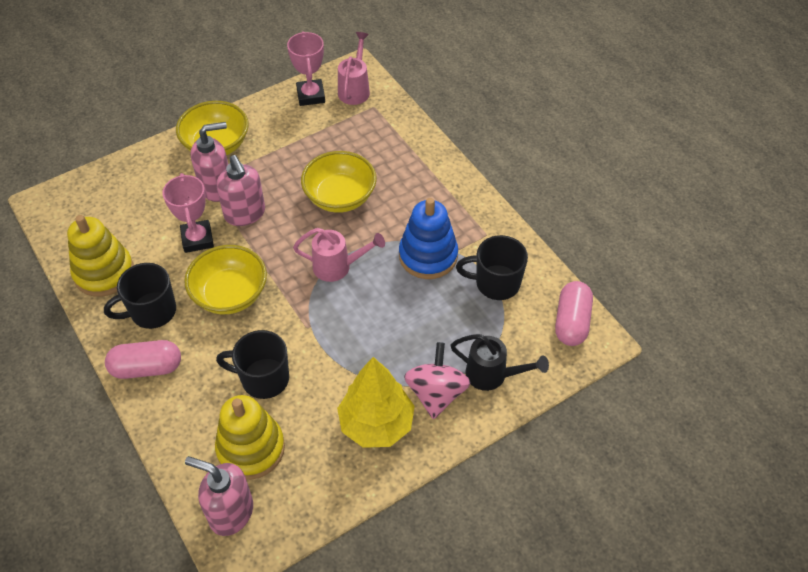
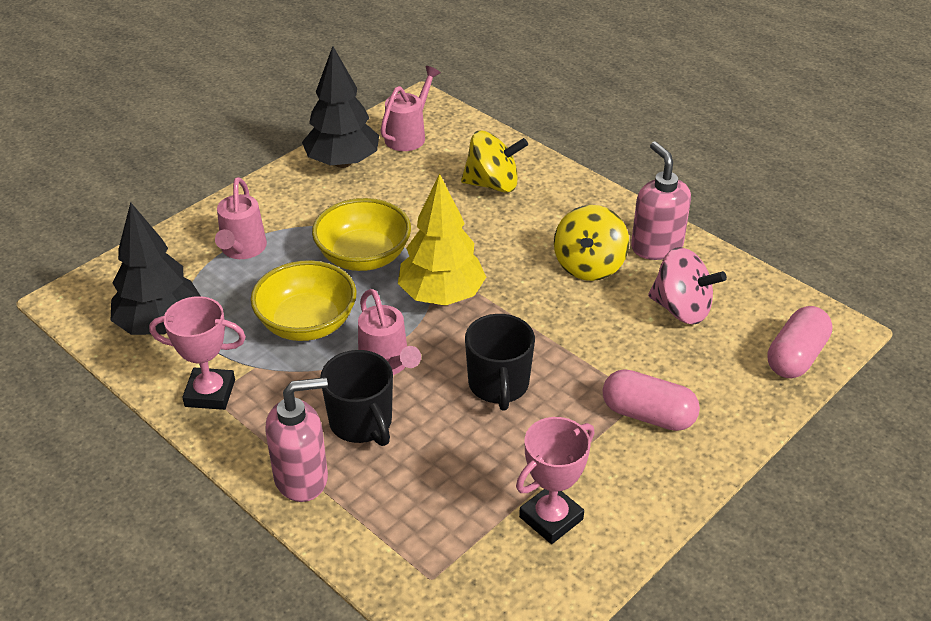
black mug: [104,263,176,329] [216,330,289,399] [456,235,528,300] = 3 -> [320,350,393,446] [465,314,535,411] = 2
black tree: none = 0 -> [111,202,201,335] [302,46,379,168] = 2
black watering can: [451,334,549,391] = 1 -> none = 0
blue stacking toy: [399,198,458,279] = 1 -> none = 0
pink soap dispenser: [185,456,253,536] [191,122,228,202] [216,155,265,226] = 3 -> [265,377,328,502] [631,142,691,260] = 2
pink watering can: [293,228,385,282] [338,32,370,105] = 2 -> [215,177,267,259] [358,289,421,375] [380,66,441,151] = 3
yellow bowl: [176,101,249,155] [184,245,267,314] [301,151,376,213] = 3 -> [250,260,356,341] [312,198,411,271] = 2
yellow spinning top: none = 0 -> [461,130,528,193] [554,205,629,281] = 2
yellow stacking toy: [67,215,134,297] [215,395,285,480] = 2 -> none = 0

